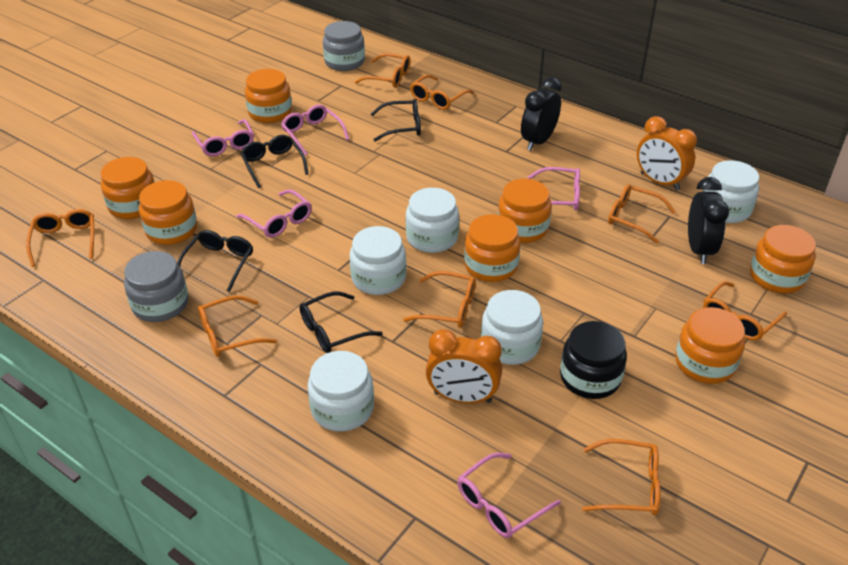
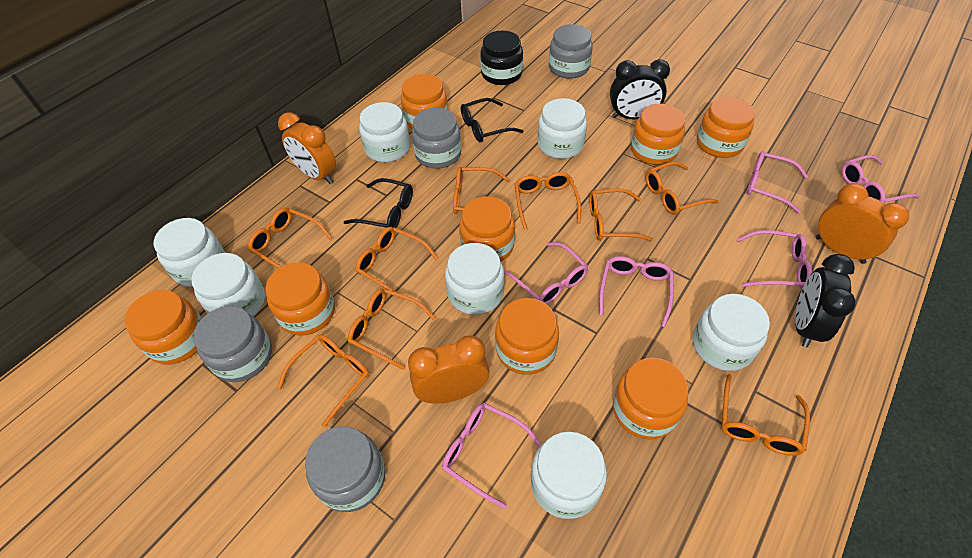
black glasses: [177,230,253,292] [240,135,309,188] [300,291,383,353] [371,99,421,142] = 4 -> [344,178,413,228] [461,98,523,142] = 2
grey jar: [124,251,188,322] [323,21,365,71] = 2 -> [194,306,272,382] [305,426,386,512] [412,108,461,169] [549,24,593,79] = 4
orange clock: [426,329,502,403] [637,116,697,191] = 2 -> [278,112,336,184] [408,335,490,404] [816,183,909,264] = 3
orange glasses: [26,209,94,267] [198,296,277,357] [355,53,411,88] [403,271,476,328] [410,75,474,110] [582,439,661,515] [608,184,676,244] [703,281,787,341] = 8 -> [248,208,332,268] [277,334,369,427] [348,288,436,370] [356,227,438,301] [453,167,510,214] [514,172,581,230] [589,189,653,241] [645,162,719,215] [721,374,810,456] = 9
orange jar: [101,157,155,219] [139,180,197,245] [245,69,292,123] [464,214,520,282] [498,179,552,243] [675,307,745,384] [750,225,816,293] = 7 -> [125,290,202,365] [266,262,335,335] [401,74,448,129] [459,196,515,261] [495,298,559,375] [613,358,688,440] [631,104,685,165] [697,97,755,158] = 8
pink glasses: [192,119,254,156] [236,189,312,238] [281,104,349,156] [457,453,561,538] [527,167,580,210] = 5 -> [442,403,541,509] [504,242,588,304] [599,256,674,327] [737,230,812,289] [747,151,808,213] [842,155,920,203] = 6
white jar: [307,351,374,431] [350,226,406,295] [406,188,459,253] [481,290,543,365] [703,160,759,223] = 5 -> [154,218,225,287] [191,253,265,316] [359,102,410,162] [445,243,505,315] [531,432,607,519] [537,98,587,159] [693,294,770,371] = 7

